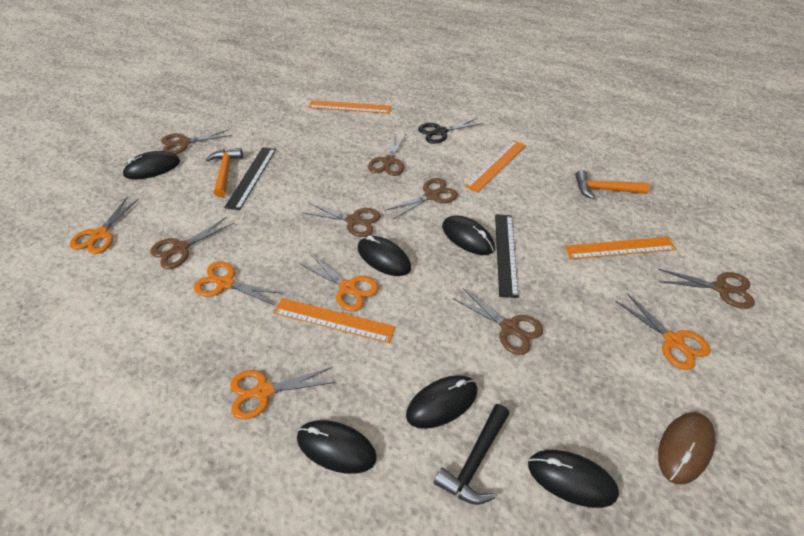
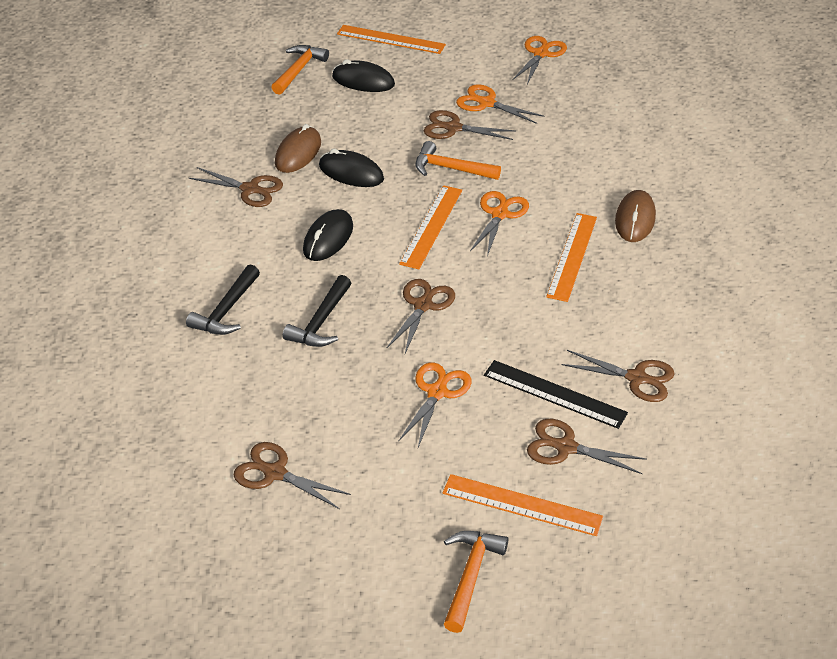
black hammer: [434,404,510,505] = 1 -> [186,264,260,335] [283,275,351,347] = 2
black mouse: [122,151,180,180] [297,420,377,474] [358,235,411,276] [406,375,477,429] [442,215,495,255] [528,450,619,508] = 6 -> [303,209,353,261] [319,149,384,187] [332,59,395,92] = 3
black ruler: [224,147,276,210] [495,214,519,298] = 2 -> [484,360,628,429] = 1
black scissors: [418,118,483,144] = 1 -> none = 0
brown mouse: [658,412,715,485] = 1 -> [275,124,321,173] [615,190,656,242] = 2
brown scissors: [150,216,234,269] [161,129,231,155] [302,203,381,237] [368,132,406,176] [385,178,458,219] [454,288,543,355] [658,269,755,309] = 7 -> [189,167,283,207] [234,442,351,509] [387,279,455,353] [423,110,516,140] [527,419,647,474] [561,350,675,402] = 6
orange hammer: [206,148,243,197] [575,170,649,199] = 2 -> [271,45,329,95] [415,141,501,180] [444,531,509,633] = 3
orange scissors: [70,197,139,254] [194,262,283,305] [230,367,335,420] [300,254,379,311] [615,292,710,370] = 5 -> [398,362,471,447] [456,84,545,124] [470,191,529,256] [513,36,567,84] = 4

